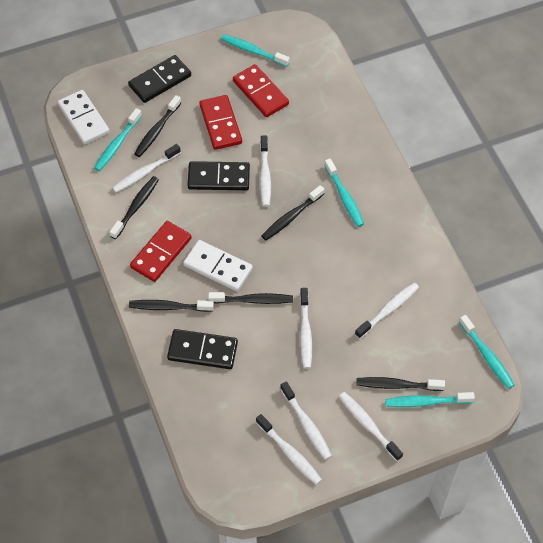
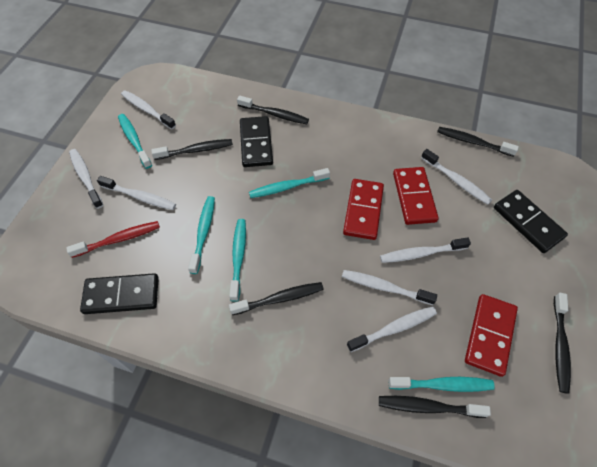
red toothbrush: none = 0 -> [66,221,160,258] = 1
white domino: [58,90,110,145] [183,240,253,291] = 2 -> none = 0

